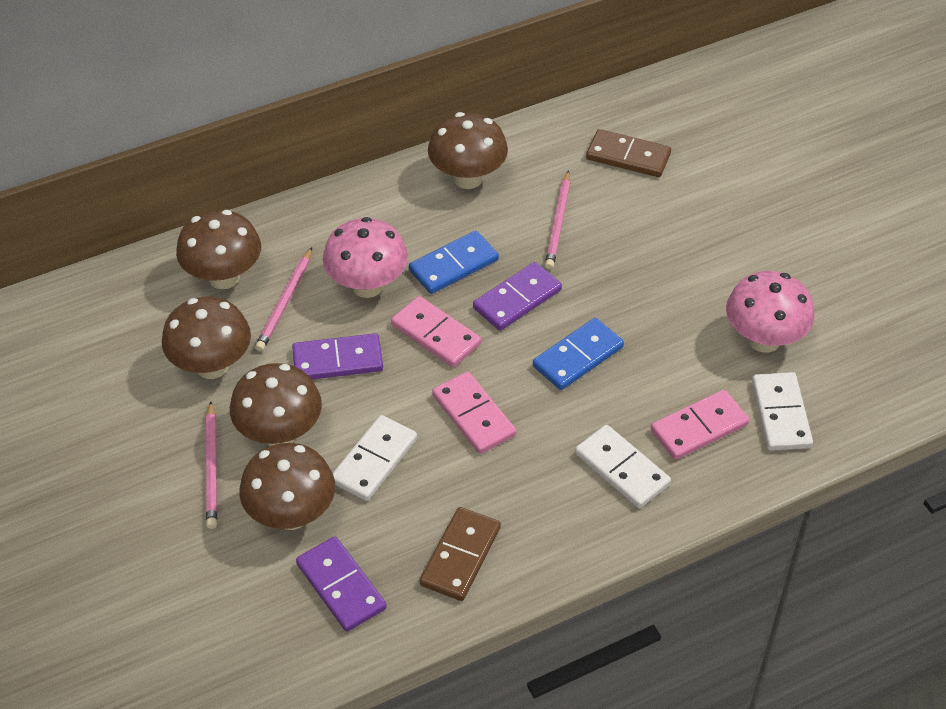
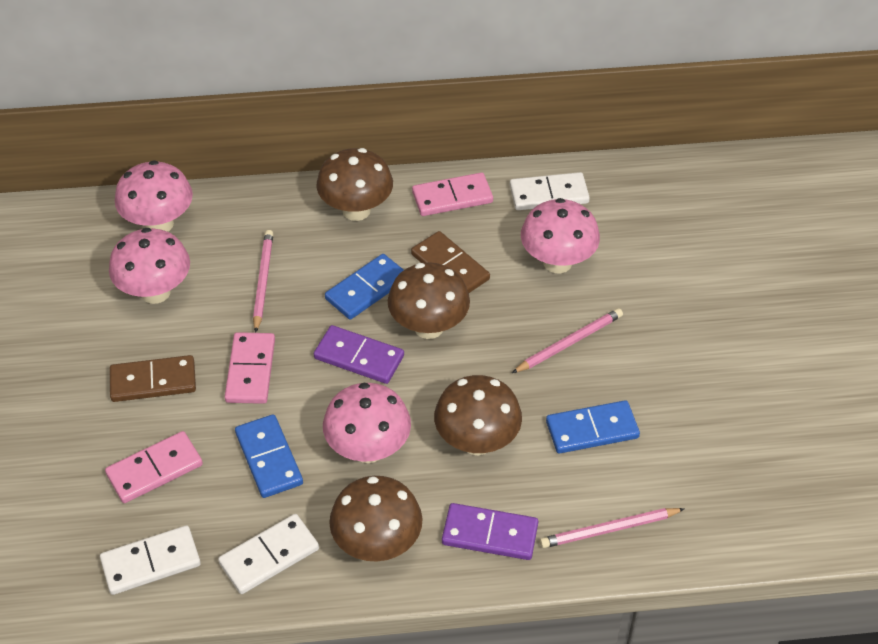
blue domino: [409,231,499,294] [533,318,624,390] = 2 -> [235,414,303,498] [325,254,404,319] [546,400,640,454] = 3
brown mushroom: [162,297,251,379] [176,210,261,289] [230,363,322,446] [239,443,335,530] [428,112,508,189] = 5 -> [316,148,393,221] [329,476,422,561] [388,262,470,339] [434,375,522,455] = 4
pink mushroom: [323,217,408,298] [726,271,815,353] = 2 -> [109,228,190,304] [115,160,193,232] [323,383,411,463] [521,198,600,273] = 4
purple domino: [292,333,383,380] [296,536,387,632] [473,262,562,331] = 3 -> [314,325,404,384] [442,503,538,560] = 2

